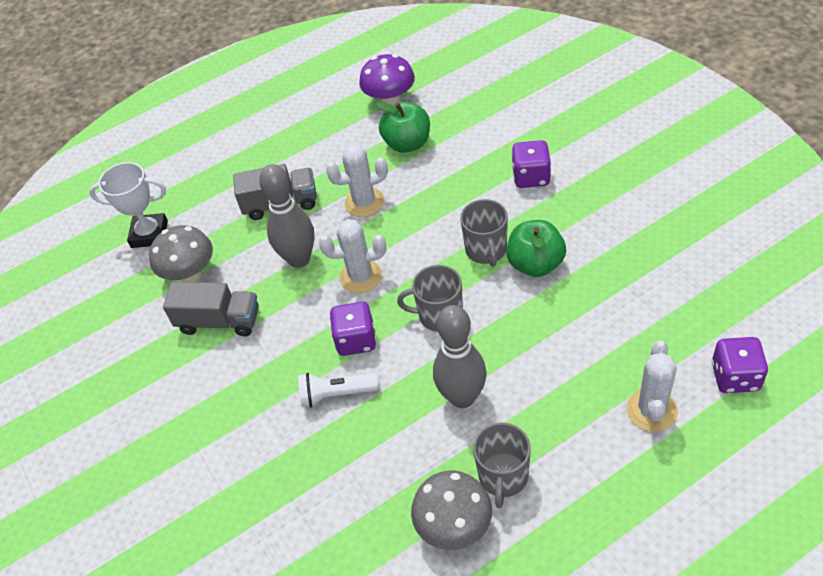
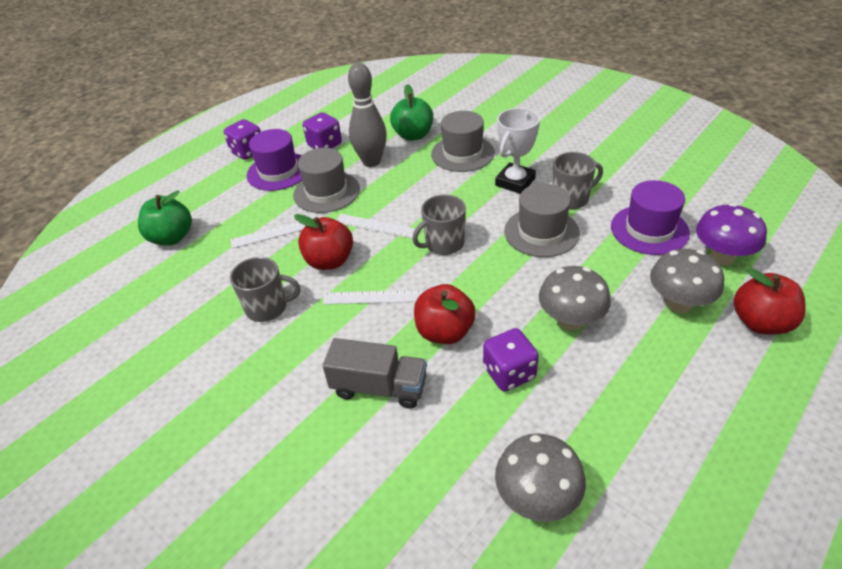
grey bowling pin: [259,164,315,268] [433,305,487,408] = 2 -> [348,63,387,167] = 1
grey hat: none = 0 -> [293,148,360,213] [431,111,495,172] [504,184,580,257] = 3
grey mushroom: [149,225,213,282] [411,471,492,550] = 2 -> [495,434,586,522] [539,266,611,331] [650,249,724,313] = 3
grey truck: [163,282,259,337] [233,164,317,220] = 2 -> [323,338,427,409] = 1
purple hat: none = 0 -> [247,129,302,191] [611,180,690,255] = 2
red apple: none = 0 -> [294,214,353,270] [414,284,476,344] [734,268,806,335] = 3
white cactus: [319,219,386,293] [326,145,388,217] [627,340,678,432] = 3 -> none = 0
white flashlight: [298,373,378,408] = 1 -> none = 0
white ruler: none = 0 -> [230,217,315,248] [323,290,422,304] [336,214,415,238] = 3

